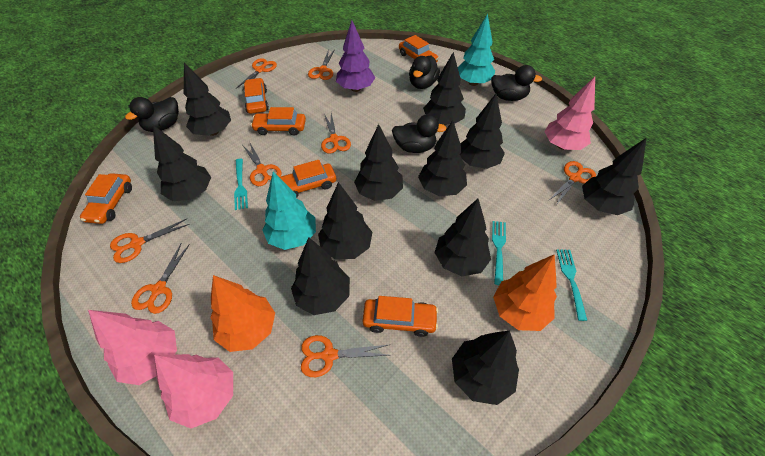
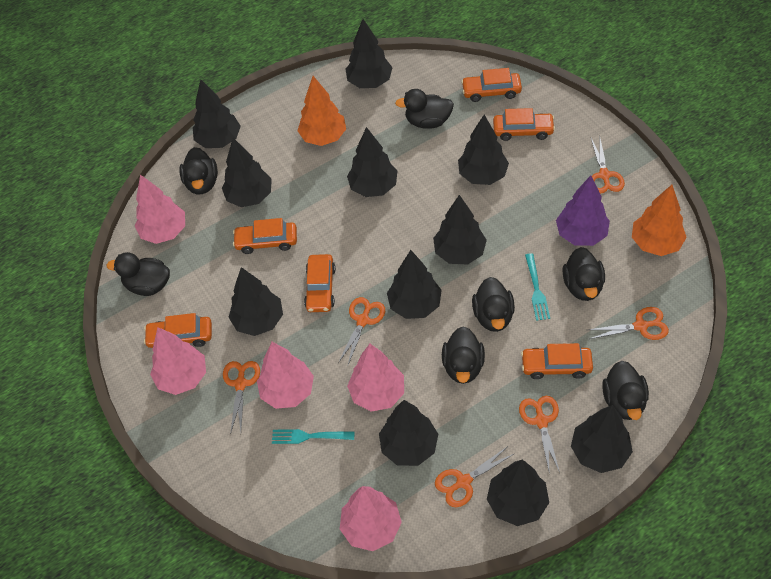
black duck: [125,97,179,132] [392,114,447,153] [409,55,440,89] [491,65,542,101] = 4 -> [107,252,170,296] [179,147,218,194] [395,89,454,129] [442,326,485,384] [472,277,515,332] [562,247,605,301] [602,361,649,420] = 7
orange scissors: [110,219,190,263] [131,244,190,314] [236,58,277,91] [242,143,282,186] [301,335,389,377] [308,49,335,80] [321,113,351,154] [548,161,596,205] = 8 -> [223,361,260,434] [338,297,385,365] [435,446,514,507] [519,396,560,475] [588,307,669,340] [591,138,625,194] = 6
pink tree: [88,310,177,385] [154,354,233,429] [544,76,595,150] = 3 -> [135,174,185,244] [150,327,206,395] [257,342,314,409] [340,486,402,551] [347,344,404,412] = 5
turquoise fork: [234,159,248,210] [492,221,506,285] [556,249,587,321] = 3 -> [272,429,355,444] [525,253,550,321] = 2
turquoise tree: [262,172,316,250] [458,14,495,86] = 2 -> none = 0

